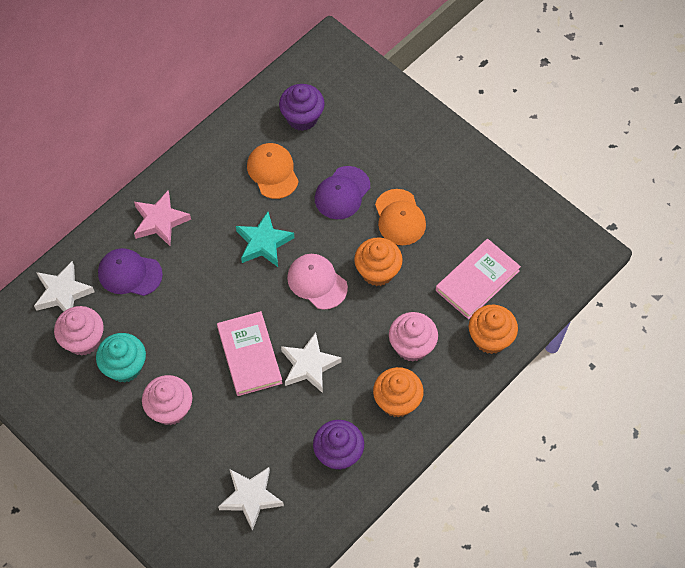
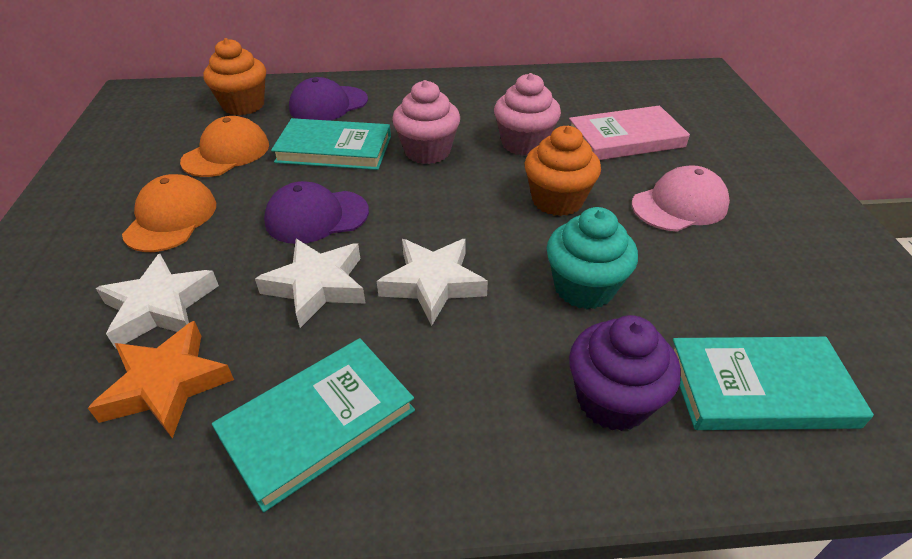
orange cupcake: [354,237,403,286] [373,367,424,418] [469,305,518,354] = 3 -> [203,38,266,115] [525,126,601,216] = 2
orange star: none = 0 -> [88,321,234,438] = 1
pink book: [217,311,283,396] [436,239,521,319] = 2 -> [569,106,690,160] = 1
pink cupcake: [54,306,104,356] [142,375,192,425] [389,312,438,361] = 3 -> [392,80,460,164] [494,73,561,156] = 2
pink star: [134,191,191,246] = 1 -> none = 0
purple cupcake: [279,84,325,131] [313,420,364,470] = 2 -> [569,315,681,431] = 1
turquoise book: none = 0 -> [212,338,415,512] [271,118,391,170] [673,337,874,430] = 3
turquoise star: [236,212,294,267] = 1 -> none = 0

